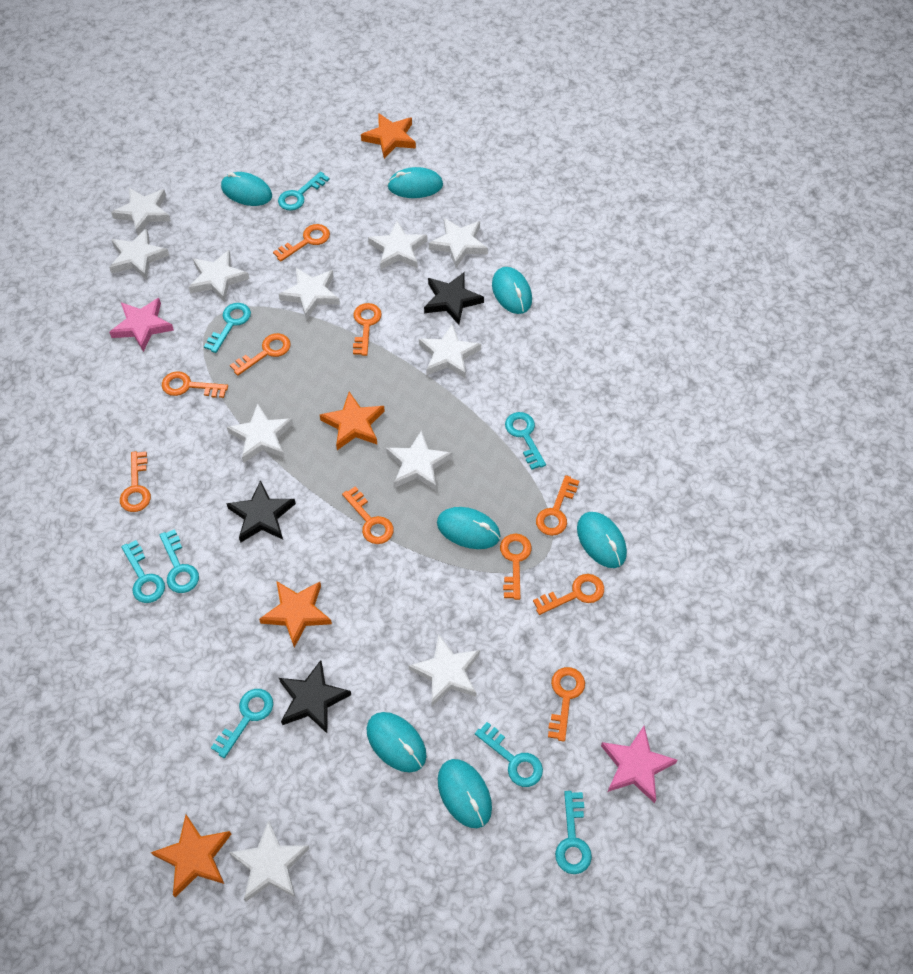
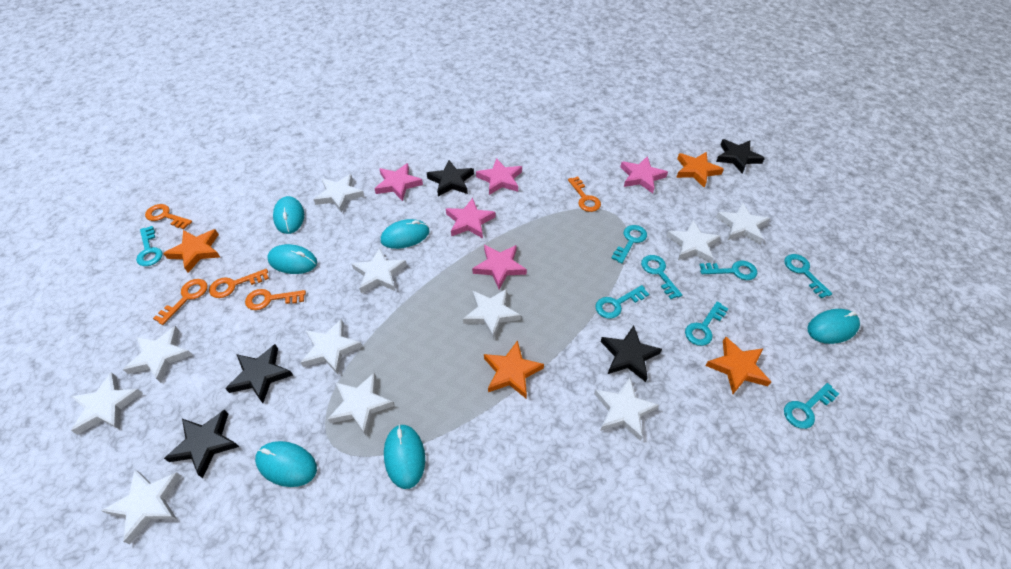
black star: [226,480,296,543] [279,660,351,733] [424,272,484,325] = 3 -> [164,410,239,478] [225,344,293,403] [427,160,474,196] [601,326,662,382] [716,139,765,173] = 5
orange key: [120,451,151,512] [162,371,228,398] [230,333,291,376] [273,224,330,262] [342,486,394,544] [353,303,382,356] [500,534,532,600] [533,574,604,615] [536,475,579,536] [548,667,585,742] = 10 -> [145,204,192,229] [153,279,207,325] [209,269,269,298] [245,289,306,310] [568,177,601,212] = 5
pink star: [109,298,174,352] [601,726,677,803] = 2 -> [375,163,423,201] [446,198,495,238] [472,245,527,289] [476,158,522,195] [620,156,668,193] = 5
turquoise mouse: [221,172,272,206] [367,712,427,772] [387,167,443,198] [437,507,500,549] [438,759,492,828] [492,267,532,314] [577,512,627,568] = 7 -> [255,441,317,487] [267,244,317,274] [273,196,304,234] [381,219,429,249] [384,424,425,489] [808,309,860,344] = 6

